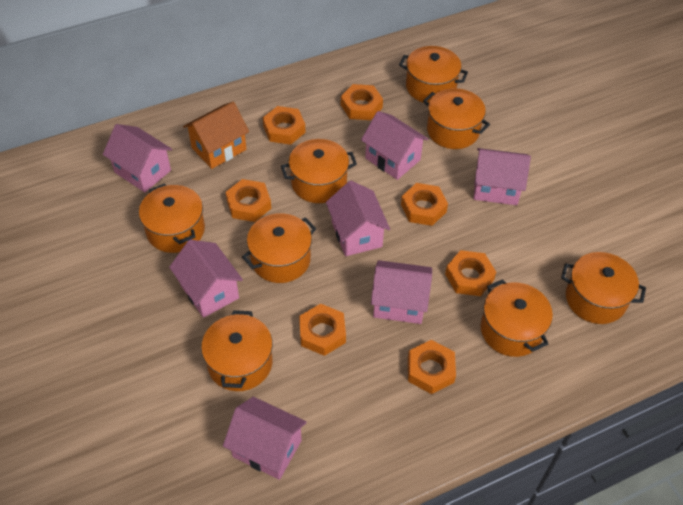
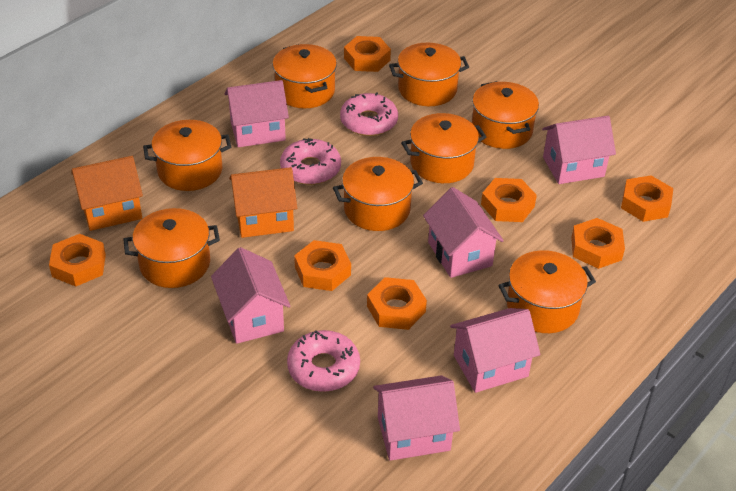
orange house: [183,102,249,169] = 1 -> [71,156,143,231] [229,167,297,238] = 2
pink donut: none = 0 -> [280,138,341,185] [287,330,360,392] [340,92,398,136] = 3
pink house: [103,124,172,192] [169,240,243,318] [223,397,307,480] [326,181,390,256] [361,111,428,180] [371,260,432,324] [474,148,531,205] = 7 -> [211,247,290,344] [225,80,289,147] [373,375,460,461] [423,187,504,278] [450,308,540,393] [542,116,616,184] = 6

